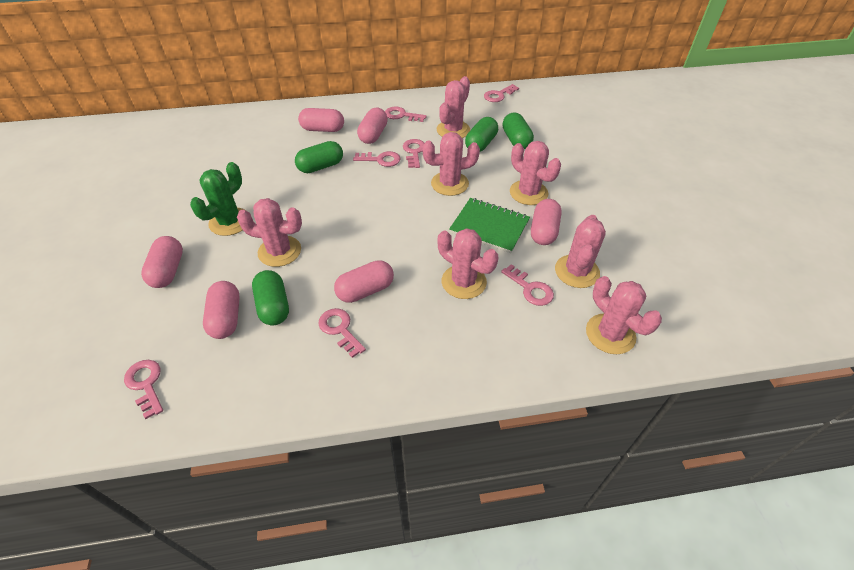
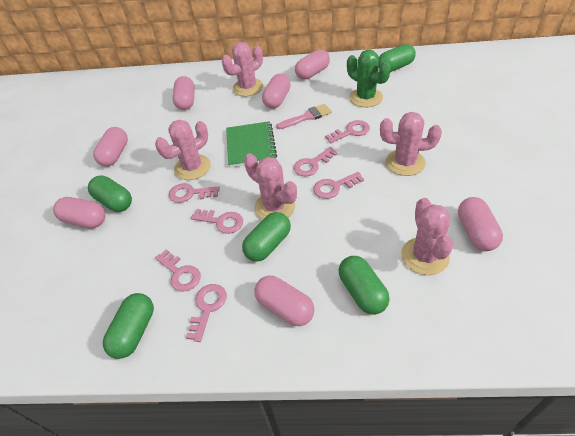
green capsule: [252,270,289,325] [295,141,343,173] [465,117,498,152] [502,113,534,149] = 4 -> [88,176,132,212] [103,293,154,359] [242,212,291,261] [339,256,390,315] [378,44,416,72] = 5
pink brush: none = 0 -> [276,104,332,129] = 1
pink cactus: [237,198,302,267] [422,132,480,196] [437,76,470,138] [438,228,498,299] [510,141,561,205] [555,215,606,288] [586,276,662,354] = 7 -> [155,120,211,180] [222,42,263,96] [244,153,297,220] [380,112,442,176] [401,198,453,275] = 5
pink capsule: [141,236,183,288] [203,281,240,339] [298,108,344,132] [334,260,394,303] [357,108,388,144] [531,199,562,245] = 6 -> [53,197,105,228] [93,127,128,166] [173,76,195,110] [254,276,314,326] [262,74,291,109] [295,49,330,80] [458,197,503,251] = 7

